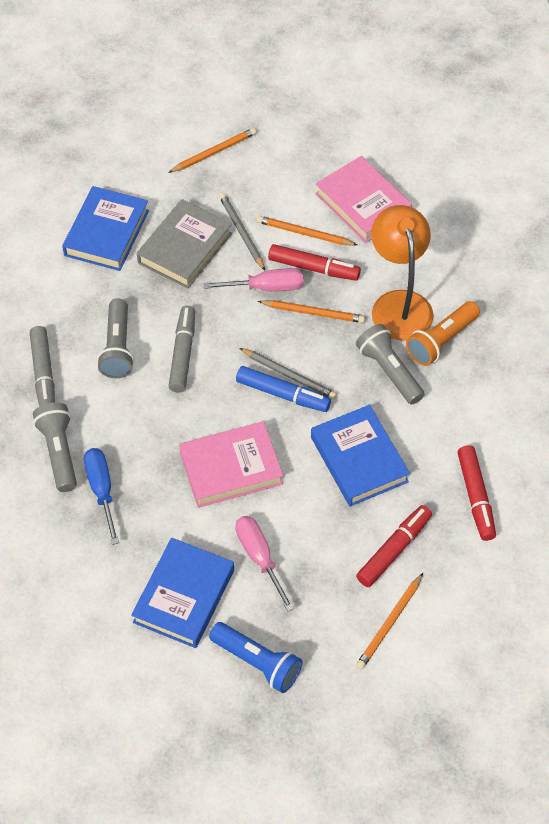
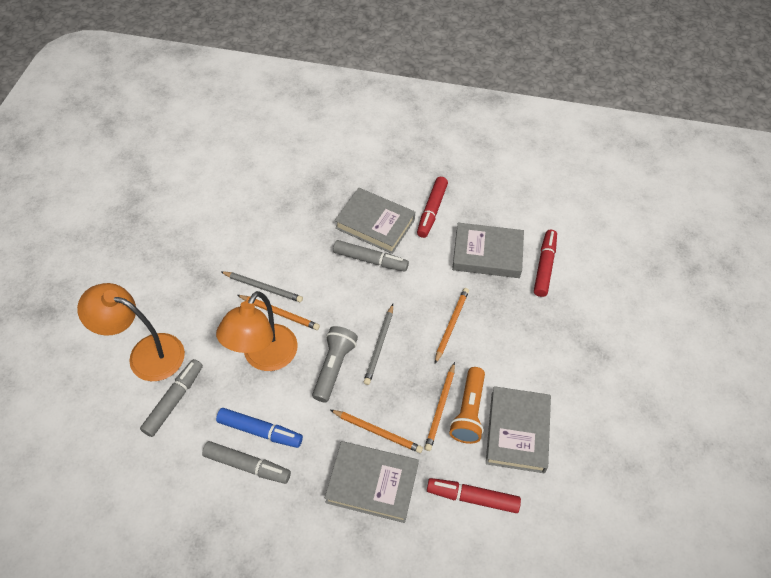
blue book: [62,186,149,271] [131,538,234,648] [311,405,410,507] = 3 -> none = 0
blue flashlight: [209,622,302,693] = 1 -> none = 0
blue screwdriver: [84,448,119,545] = 1 -> none = 0
grey book: [137,199,232,289] = 1 -> [325,441,419,523] [335,188,415,254] [452,223,524,278] [486,386,551,473] = 4
grey flashlight: [33,403,77,492] [97,298,134,378] [356,324,425,405] = 3 -> [312,326,358,402] = 1
grey marker: [30,326,55,407] [169,306,195,393] = 2 -> [140,359,203,437] [202,441,291,484] [333,240,409,272] = 3
orange lamp: [371,205,434,340] = 1 -> [77,283,185,381] [216,291,298,371] = 2
pink book: [179,422,283,508] [315,156,412,243] = 2 -> none = 0
pink screwdriver: [204,268,304,291] [235,516,294,612] = 2 -> none = 0

